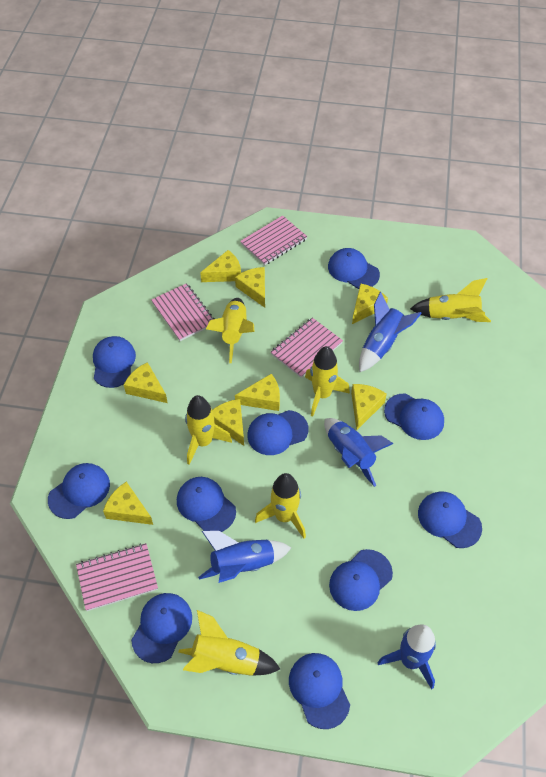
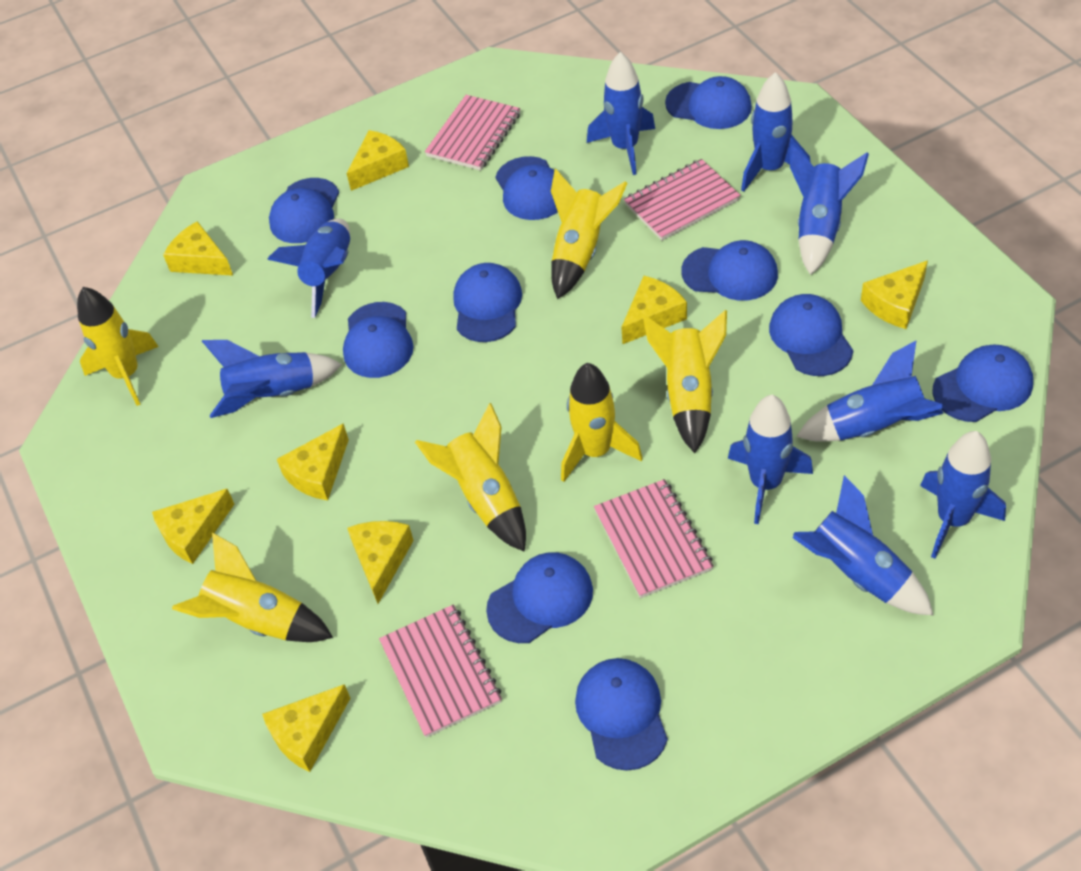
blue rocket: [198,531,291,583] [324,418,393,487] [359,292,422,372] [378,625,436,690] = 4 -> [202,340,342,418] [267,218,350,318] [587,52,655,175] [728,395,813,524] [741,72,811,192] [790,145,869,275] [792,475,933,615] [796,341,944,442] [920,431,1006,559] = 9

